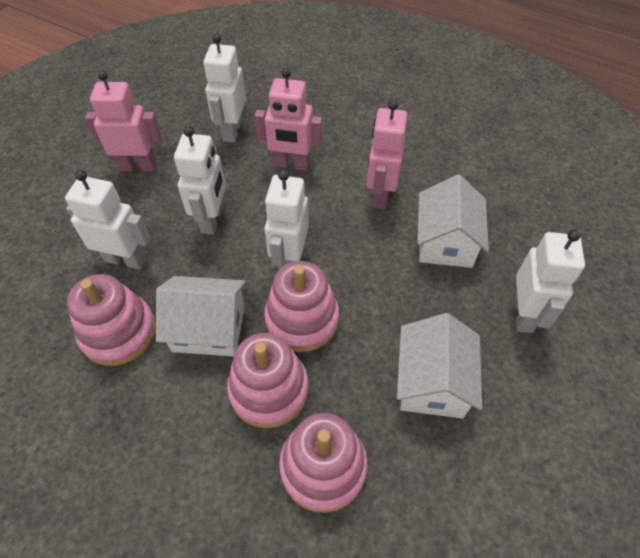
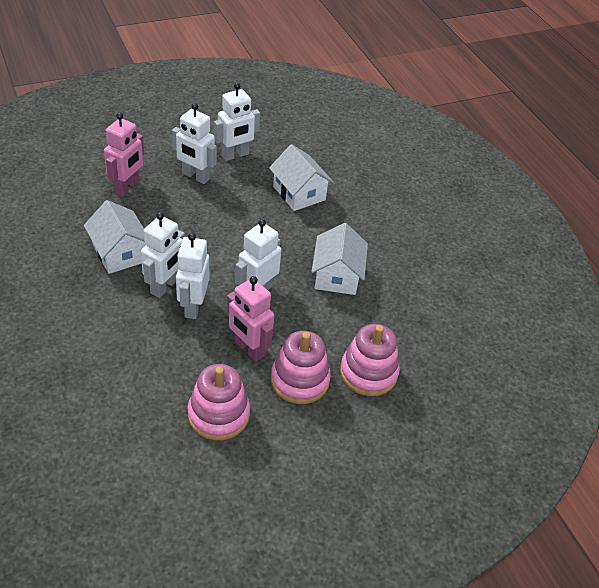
pink robot: [85,70,162,171] [254,68,322,171] [366,100,407,209] = 3 -> [104,113,144,196] [227,276,274,362] = 2
pink stacking toy: [67,274,156,366] [227,333,309,429] [264,261,339,352] [279,413,368,513] = 4 -> [187,364,250,441] [271,331,331,404] [340,324,400,396] = 3

